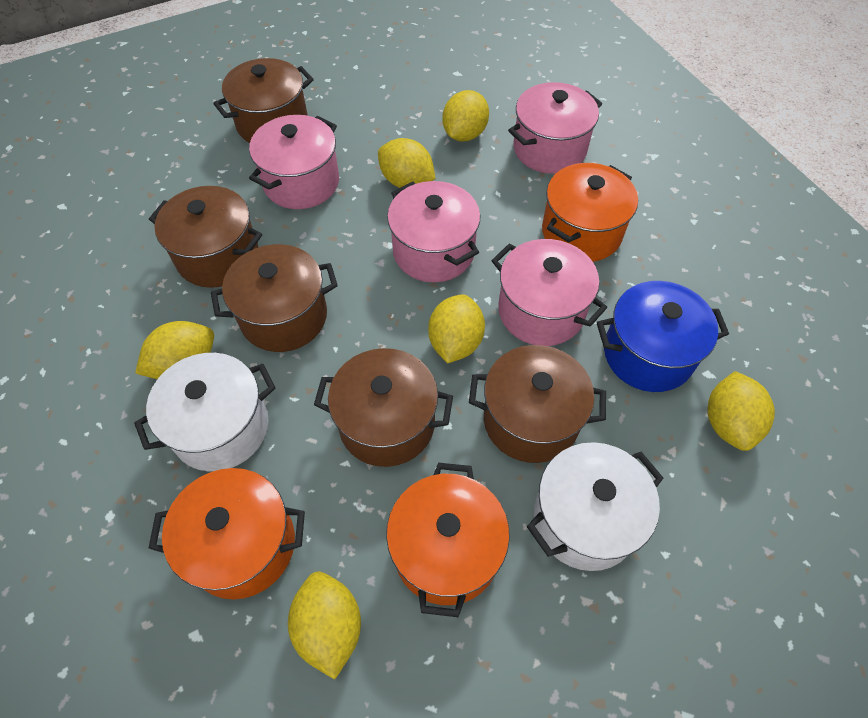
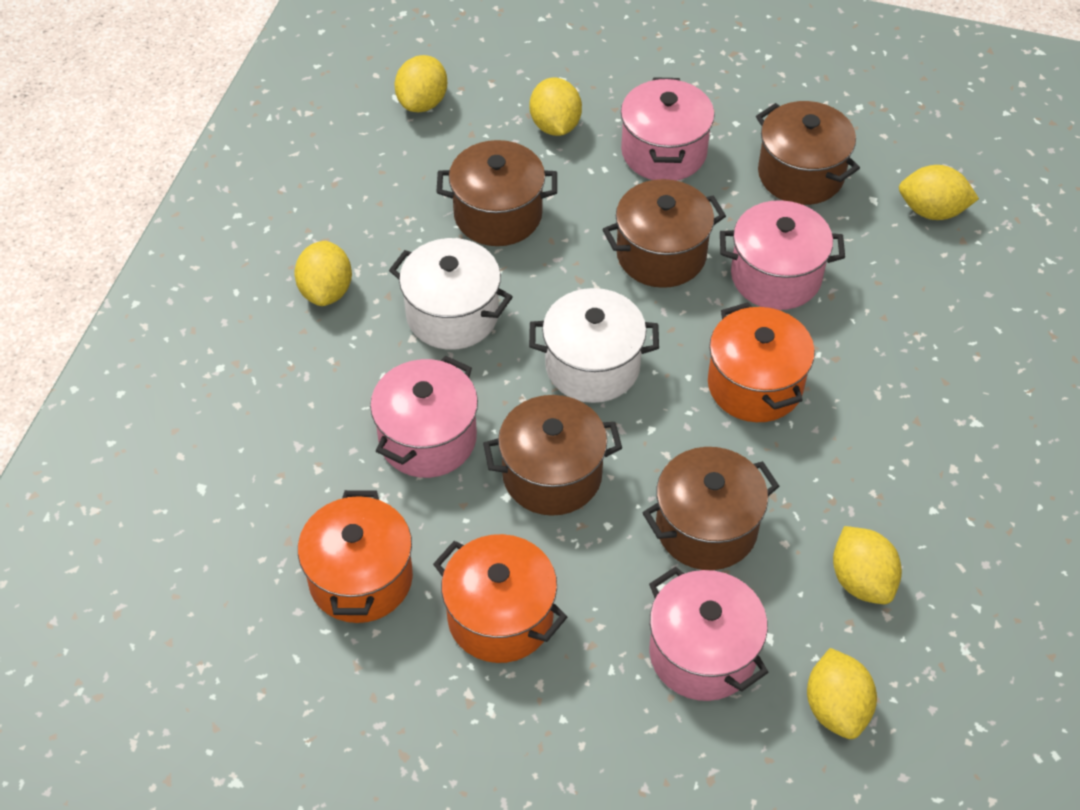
blue pot: [597,281,729,392] = 1 -> none = 0

